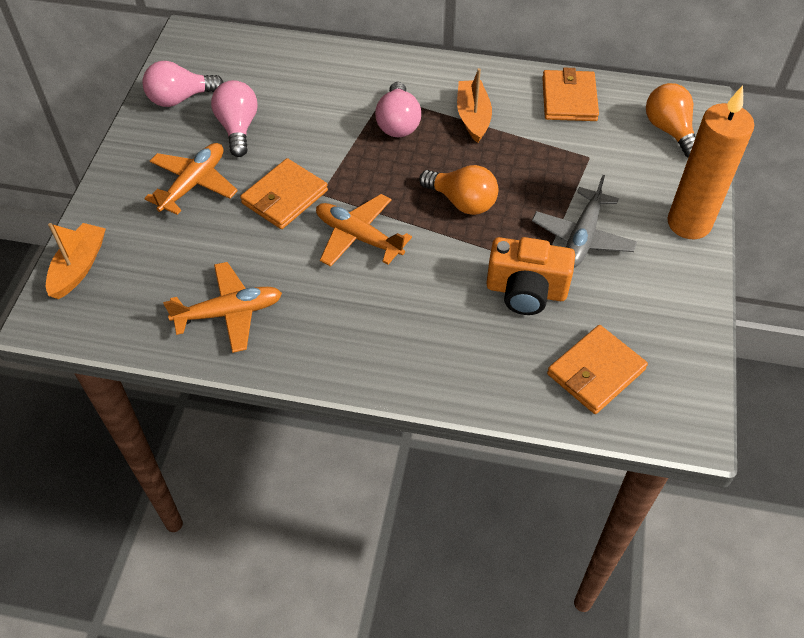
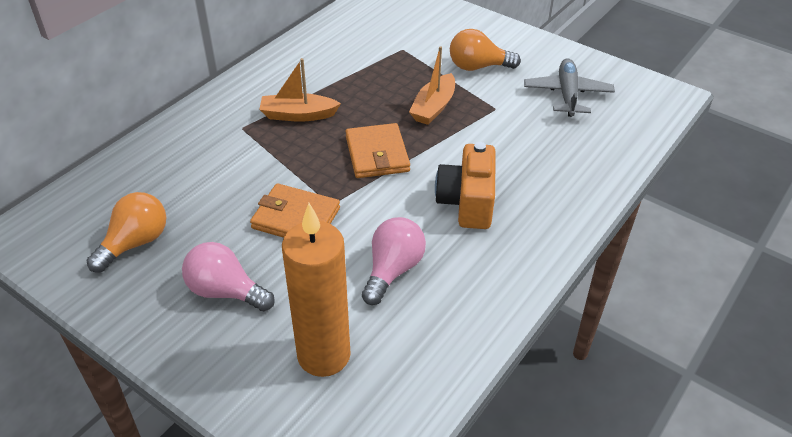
orange plane: [144,143,238,215] [163,262,282,353] [316,194,412,267] = 3 -> none = 0
orange wallet: [240,158,328,229] [542,68,599,121] [547,325,648,414] = 3 -> [250,183,340,238] [345,123,410,178] = 2
pink light bulb: [143,61,224,107] [211,80,258,157] [375,82,421,137] = 3 -> [182,242,275,311] [362,217,426,305] = 2

